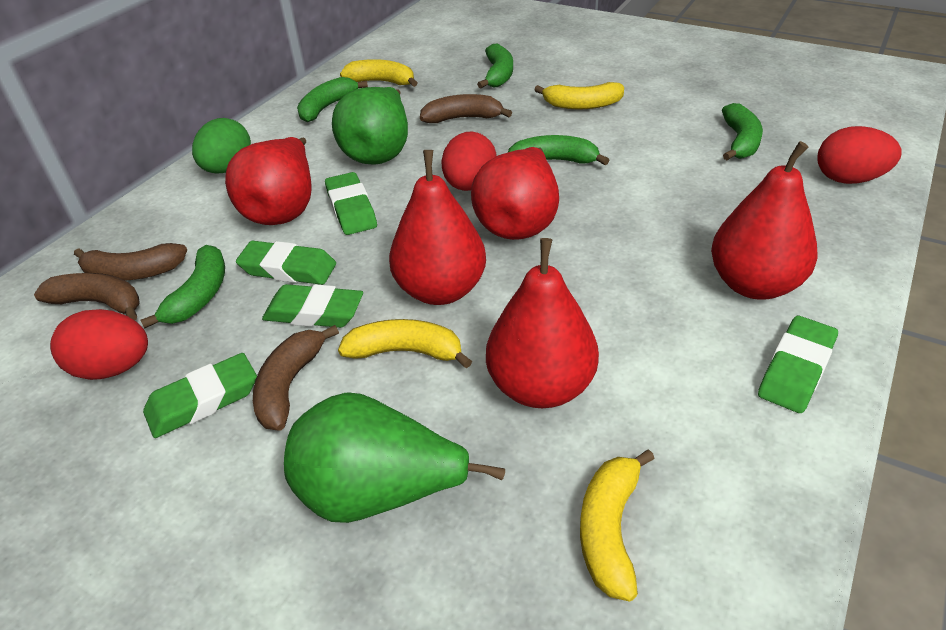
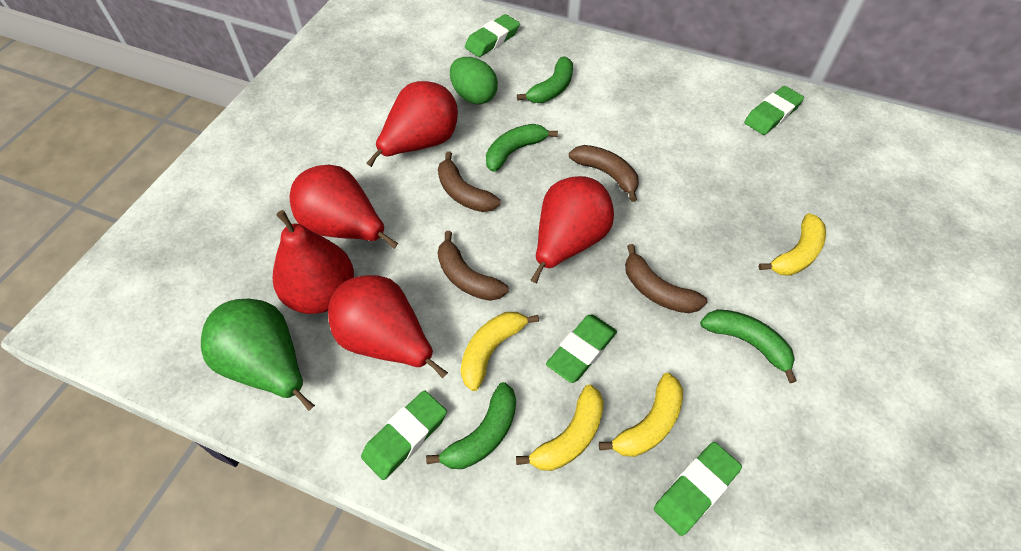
green banana: [140,245,225,328] [297,77,368,122] [477,44,513,88] [508,135,609,165] [722,103,763,160] = 5 -> [426,382,516,469] [486,124,558,172] [517,57,573,103] [700,309,797,383] = 4
green pear: [284,392,505,523] [332,87,408,165] = 2 -> [201,299,315,411] = 1
red egg: [50,309,148,380] [441,132,496,191] [817,126,902,184] = 3 -> none = 0

